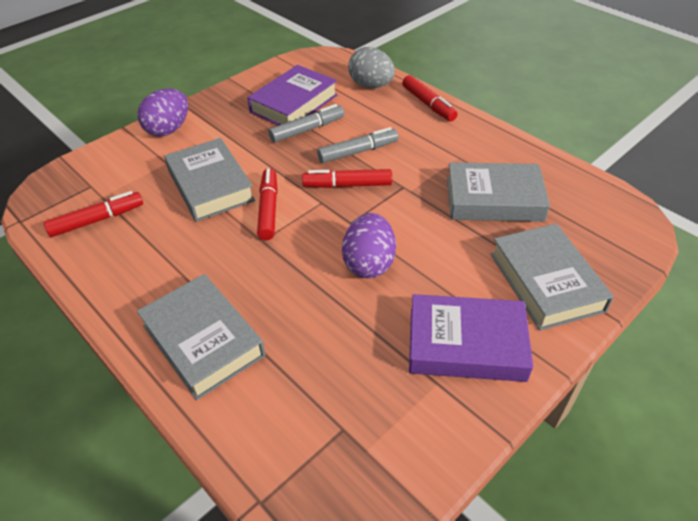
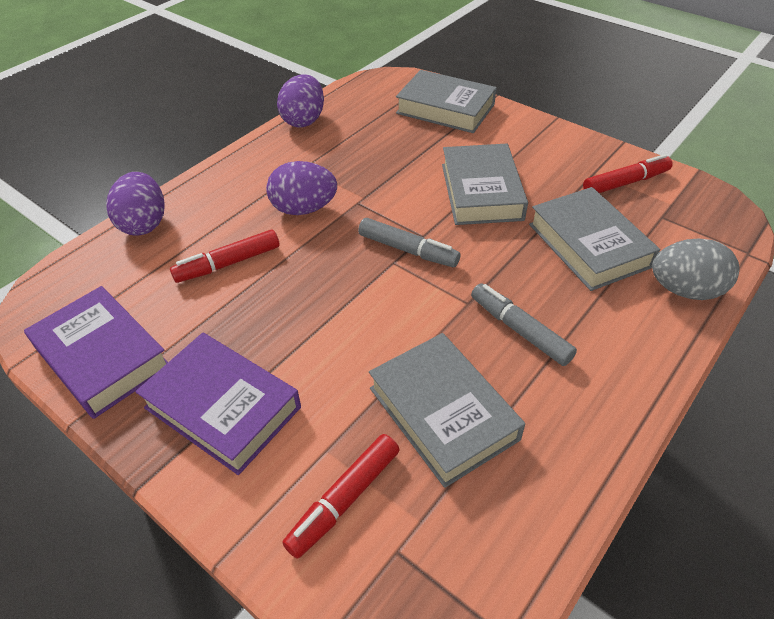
purple egg: [137,88,188,137] [342,213,396,278] = 2 -> [106,172,165,235] [266,161,337,215] [277,74,324,128] = 3
red marker: [44,191,143,237] [257,168,278,240] [302,169,392,188] [402,75,458,121] = 4 -> [170,230,279,283] [282,434,400,559] [583,154,673,193] = 3

